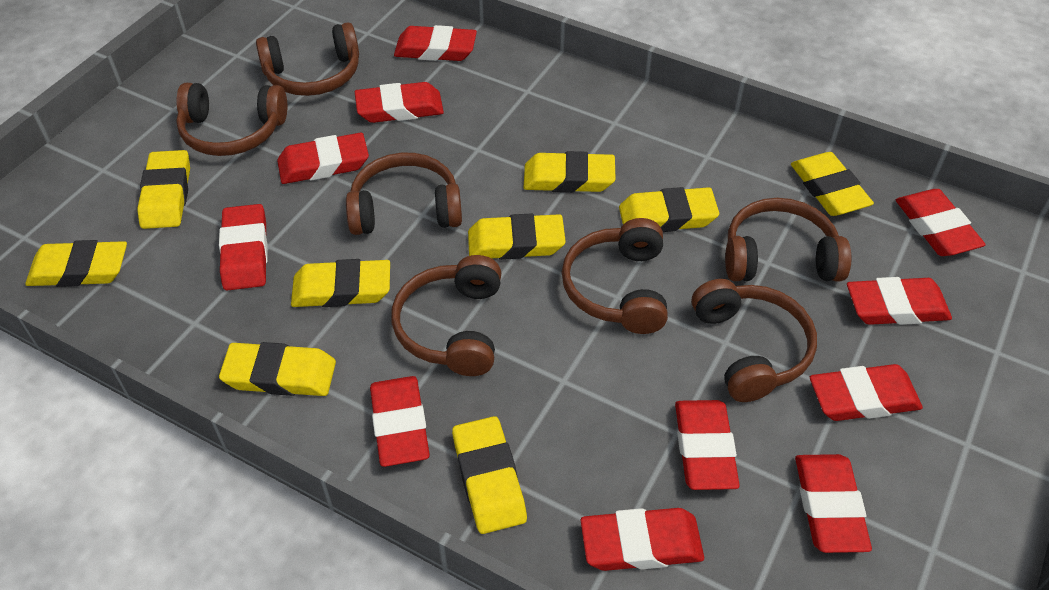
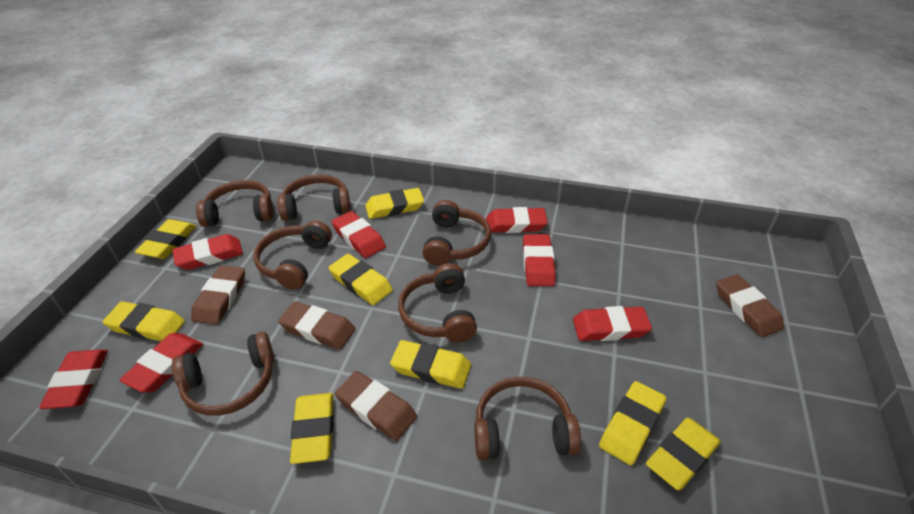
brown eraser: none = 0 -> [191,265,245,325] [278,302,355,349] [335,371,417,441] [716,274,784,337] = 4
red eraser: [219,204,268,291] [277,133,369,184] [355,82,444,123] [370,376,430,467] [394,25,477,61] [581,508,704,571] [675,400,740,490] [795,454,872,553] [810,364,923,421] [847,277,952,325] [896,189,986,256] = 11 -> [39,349,108,409] [119,333,203,392] [173,234,243,270] [332,211,386,258] [486,207,548,233] [523,234,556,286] [573,306,652,341] = 7
yellow eraser: [25,240,127,287] [137,150,190,229] [219,342,336,396] [291,259,390,307] [452,416,527,534] [468,213,566,260] [524,151,615,193] [619,187,719,232] [791,152,874,216] = 9 -> [103,301,185,341] [135,219,196,259] [290,393,334,464] [329,254,393,305] [365,188,424,219] [390,340,471,389] [599,381,666,465] [646,418,721,491] = 8

